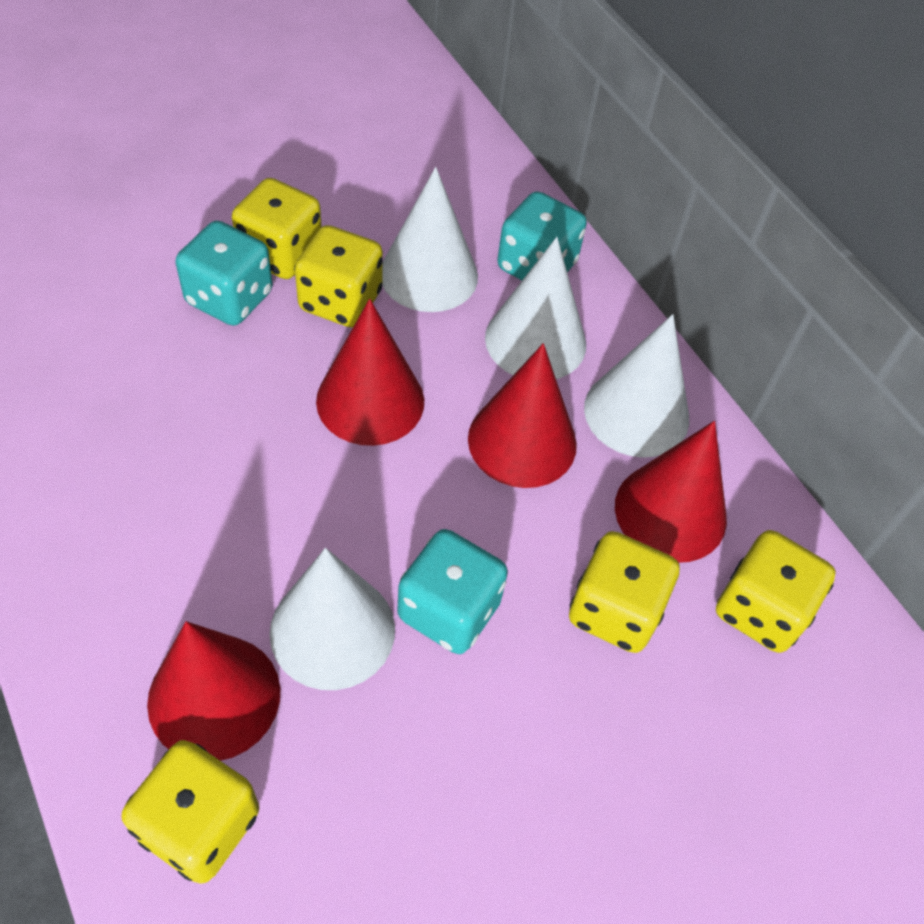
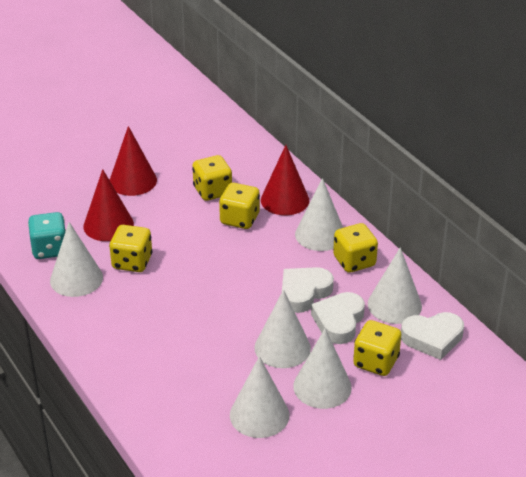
red cone: [147,621,280,761] [316,299,424,446] [468,343,577,488] [615,421,727,563] = 4 -> [84,169,134,241] [110,126,157,196] [261,145,309,215] = 3
turquoise dice: [176,221,273,326] [397,529,508,654] [497,191,587,280] = 3 -> [28,212,66,259] = 1
white cone: [269,548,395,690] [382,167,478,312] [485,237,586,379] [584,314,689,458] = 4 -> [50,222,103,297] [230,356,289,438] [254,290,311,368] [293,328,352,409] [295,178,343,251] [368,247,422,324] = 6
white heart: none = 0 -> [282,267,334,313] [311,292,365,344] [401,312,464,360] = 3

